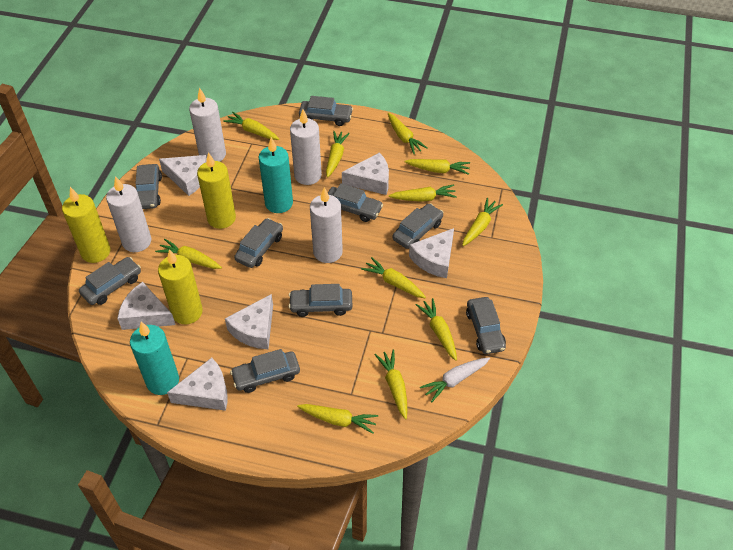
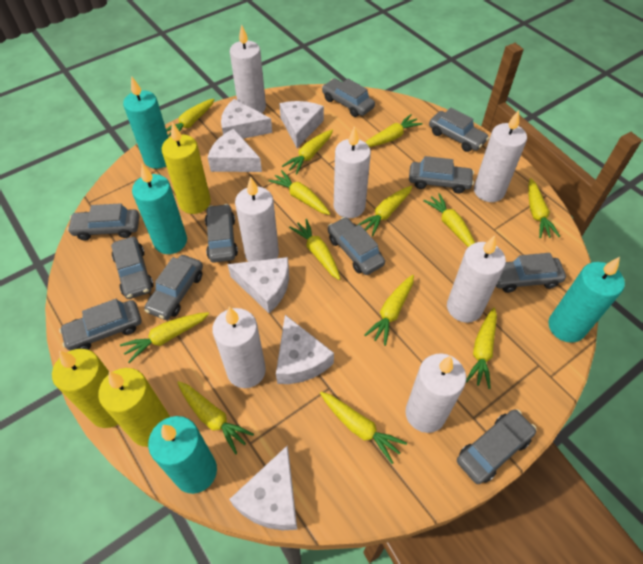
grey car: [79,257,141,305] [135,164,162,209] [230,349,300,393] [234,218,283,268] [289,284,353,317] [299,96,353,126] [328,183,383,222] [393,203,444,249] [466,297,506,354] = 9 -> [59,299,142,351] [67,203,140,241] [111,237,154,299] [144,255,203,320] [205,204,238,263] [322,79,375,117] [328,217,385,275] [409,156,474,193] [429,108,489,152] [457,409,536,484] [496,253,566,293] = 11
turquoise candle: [130,322,179,395] [259,137,293,213] = 2 -> [123,76,168,169] [132,164,187,254] [148,416,217,494] [548,257,625,343] = 4
white candle: [106,176,151,252] [189,87,226,162] [290,109,322,185] [310,187,343,263] = 4 -> [212,307,266,388] [230,24,266,113] [235,176,279,262] [334,126,371,218] [405,353,466,433] [447,235,506,323] [474,110,527,202] = 7
white carrot: [420,357,490,402] = 1 -> none = 0
yellow carrot: [155,239,222,269] [223,112,279,140] [297,404,378,434] [326,131,350,178] [361,257,426,298] [375,349,407,420] [388,113,428,154] [389,185,457,202] [405,159,470,175] [416,298,457,361] [462,198,503,246] = 11 -> [120,312,209,363] [166,99,215,137] [177,381,254,454] [268,170,330,215] [282,129,333,174] [289,219,340,280] [320,392,407,464] [358,186,412,236] [364,275,414,346] [365,114,423,147] [423,193,475,247] [466,307,497,389] [529,178,560,238] = 13

